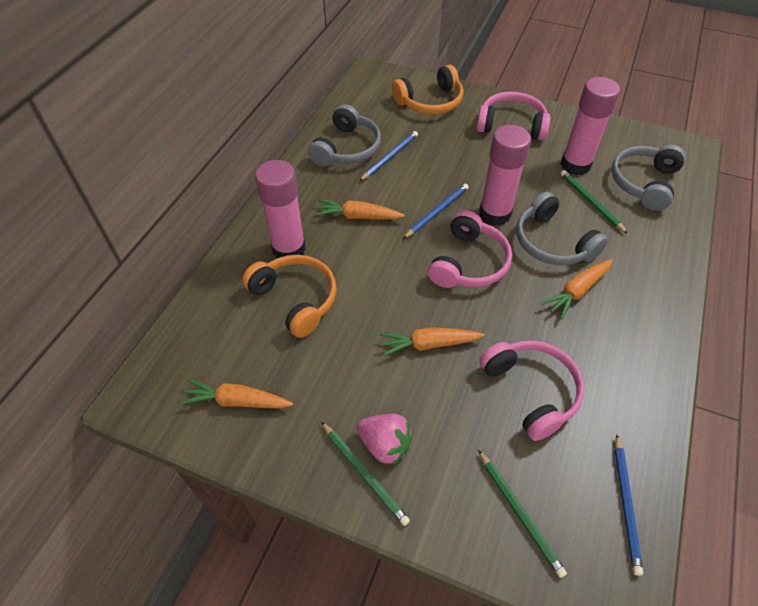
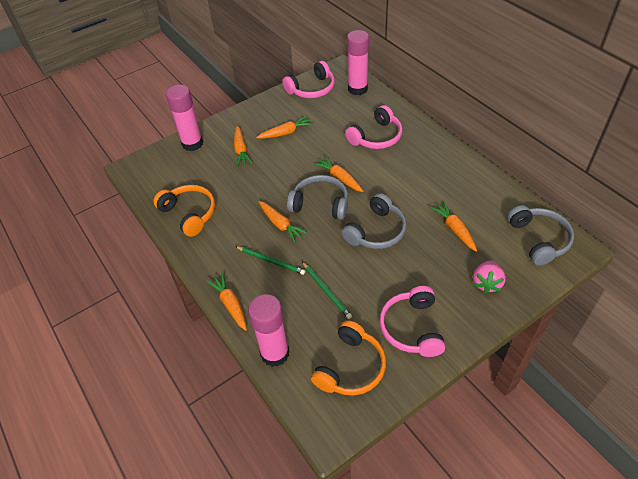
blue pencil: [360,131,418,181] [403,184,469,239] [615,435,643,576] = 3 -> none = 0
green pencil: [321,422,410,526] [478,450,567,578] [561,170,628,234] = 3 -> [235,246,305,275] [302,262,352,319] = 2
orange carrot: [179,379,293,409] [315,199,405,219] [379,327,485,356] [541,259,613,319] = 4 -> [206,272,247,331] [234,126,253,167] [256,116,313,139] [259,201,308,243] [313,156,363,192] [430,201,477,252] = 6

